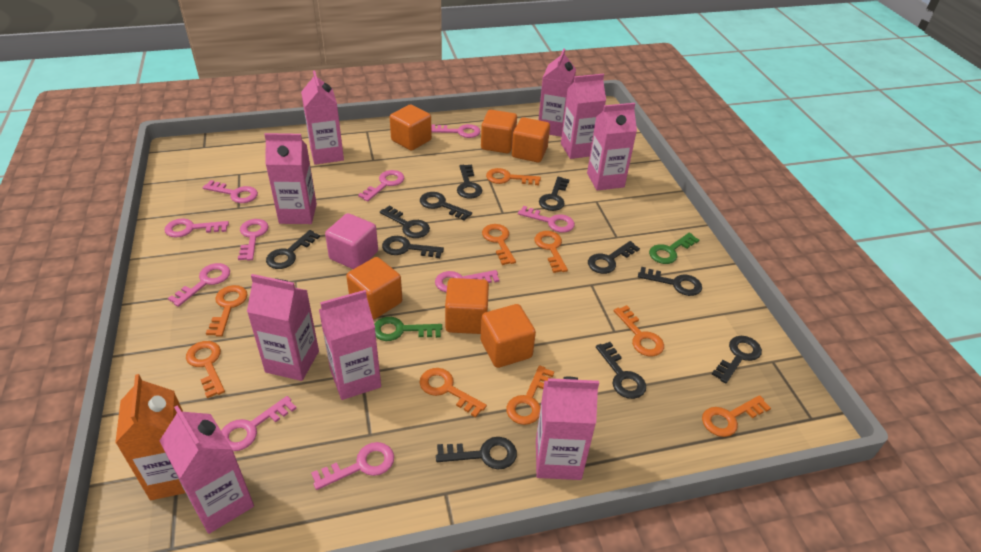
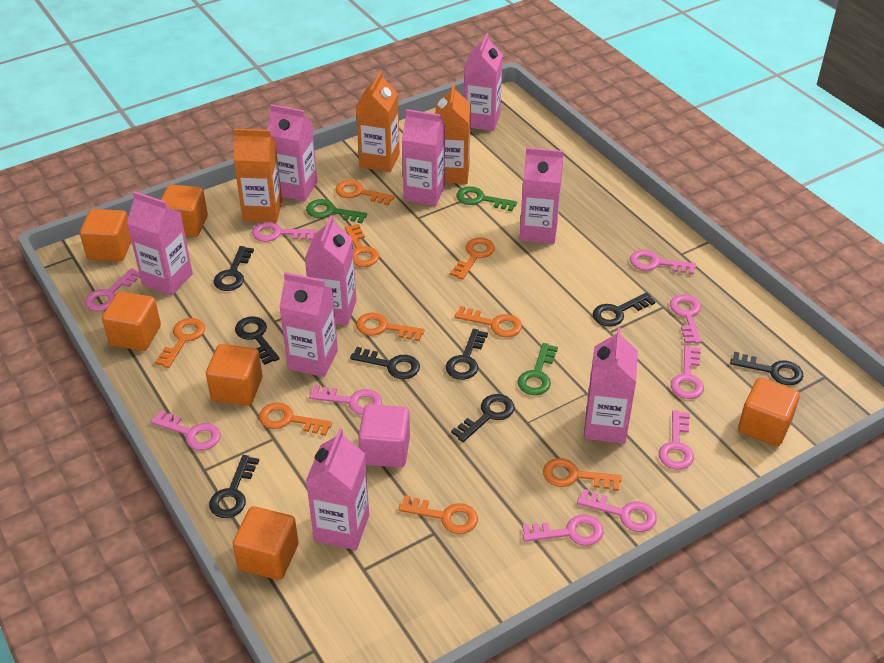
black key: [266,230,320,269] [380,205,430,238] [382,236,444,258] [420,192,472,221] [436,437,517,469] [457,165,482,199] [539,177,570,211] [588,241,640,274] [596,342,646,399] [638,267,702,296] [712,336,762,383] = 11 -> [209,455,259,518] [214,246,254,291] [235,316,280,365] [350,347,420,379] [446,329,488,380] [451,394,514,442] [593,292,656,327] [730,352,803,385] = 8
green key: [374,317,442,341] [649,233,699,264] = 2 -> [306,199,367,223] [456,186,517,211] [517,343,558,395] = 3
orange carton: [115,374,186,500] = 1 -> [233,128,282,222] [356,71,400,172] [435,83,471,184] = 3

